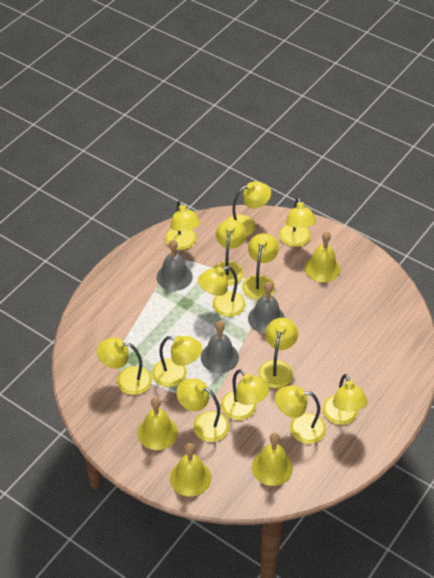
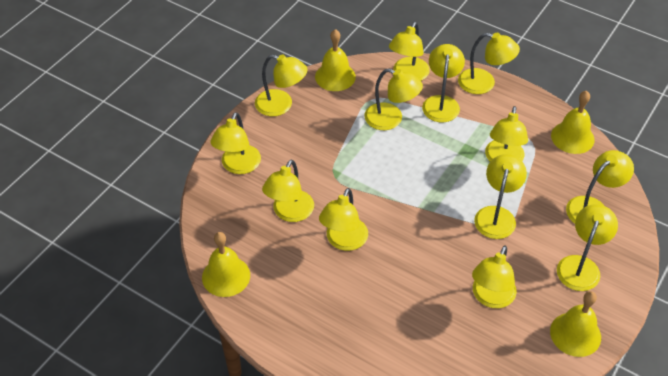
grey bell: [157,240,193,291] [201,321,239,373] [248,282,285,334] = 3 -> none = 0

